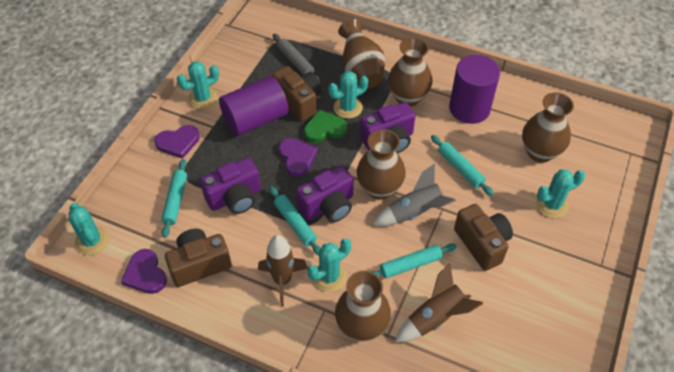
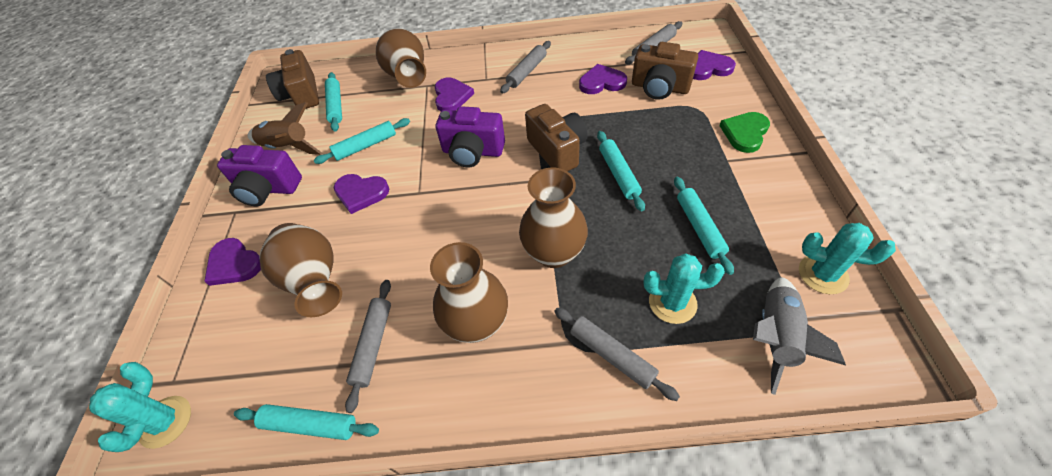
brown rocket: [258,235,308,307] [395,263,484,342] = 2 -> [248,102,322,155] = 1
brown vase: [335,271,391,341] [338,19,385,89] [357,129,406,199] [388,38,433,107] [522,93,574,163] = 5 -> [259,223,342,317] [376,28,426,88] [430,242,508,343] [519,168,588,268] = 4
grey rolling pin: [273,34,320,81] = 1 -> [345,280,391,413] [500,41,551,93] [554,308,680,401] [625,21,683,65] = 4
purple camera: [200,158,261,214] [296,165,354,222] [360,102,415,153] = 3 -> [217,145,302,206] [436,106,505,167] = 2
purple cylinder: [219,76,289,136] [449,55,500,124] = 2 -> none = 0
purple heart: [121,249,167,294] [154,125,200,159] [279,138,318,176] = 3 -> [204,238,261,286] [334,174,389,214] [435,78,474,111] [579,64,627,94] [693,50,736,80] = 5
turquoise cactus: [68,203,109,255] [177,61,219,109] [307,238,351,292] [328,71,368,119] [536,170,585,218] = 5 -> [89,362,191,452] [643,254,725,324] [799,223,896,294] = 3
turquoise rolling pin: [161,159,187,238] [269,186,321,255] [371,243,457,278] [431,135,494,196] = 4 -> [234,404,379,440] [313,118,410,164] [325,72,342,132] [597,131,645,211] [674,177,734,275] = 5

